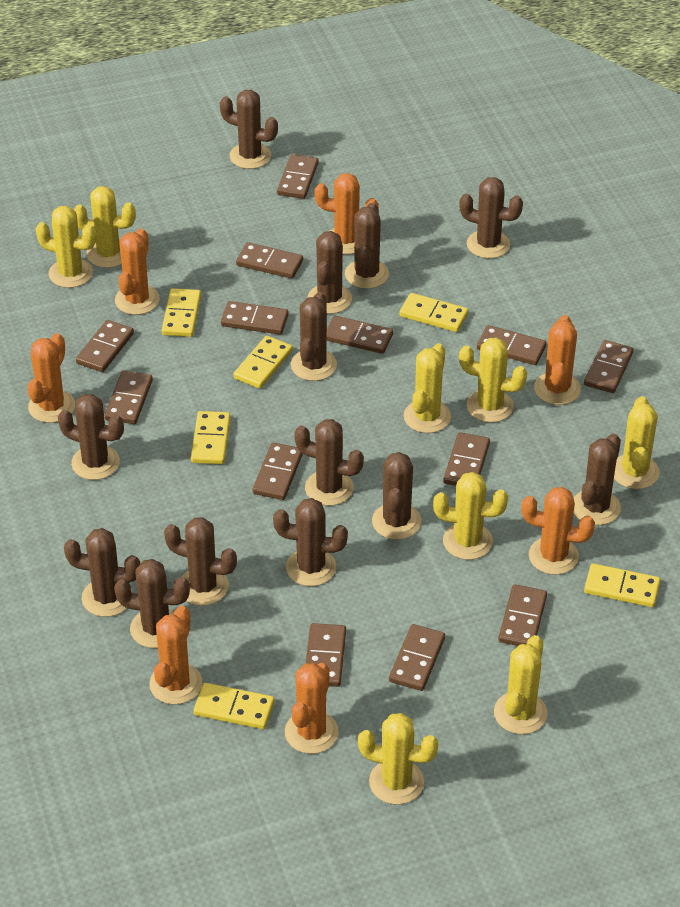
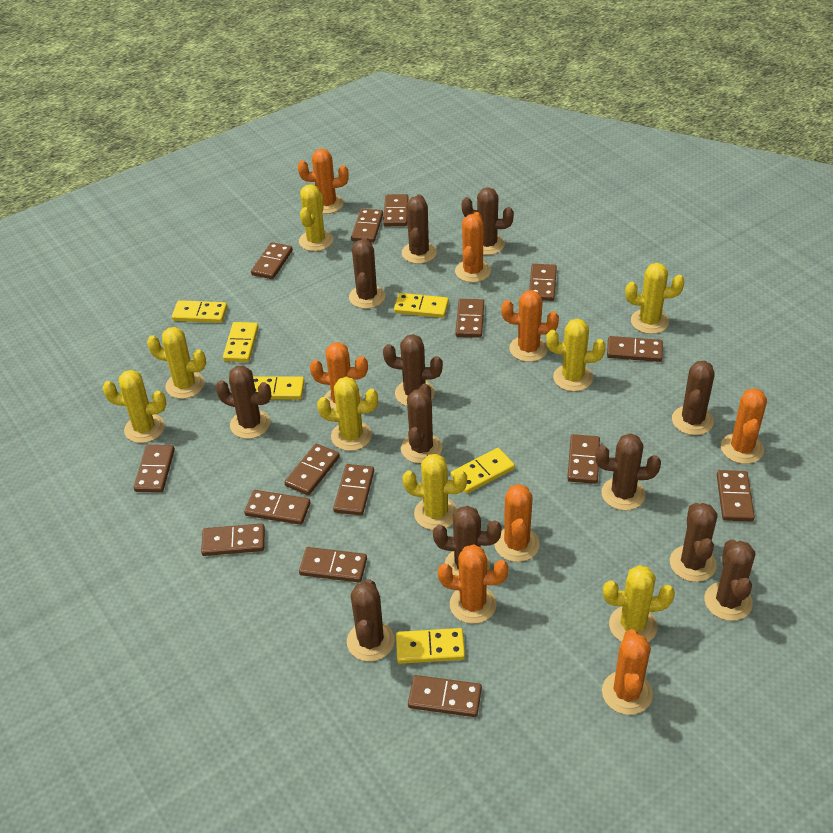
brown cactus: [58,394,124,480] [64,528,140,617] [114,559,190,648] [164,517,237,606] [220,90,278,169] [273,498,348,586] [291,292,337,381] [294,419,364,506] [307,231,352,314] [345,203,389,289] [372,452,421,540] [459,177,523,258] [574,433,621,525] = 13 -> [216,365,271,439] [347,579,395,662] [349,237,385,309] [383,334,443,406] [401,384,443,464] [402,194,437,264] [433,506,502,576] [462,187,514,255] [596,433,661,510] [670,503,718,582] [672,361,715,435] [704,540,755,621] = 12
brown domino: [76,320,134,372] [105,371,153,424] [221,301,289,335] [236,242,303,279] [253,443,303,500] [277,154,318,199] [306,623,346,687] [327,316,393,354] [389,624,445,691] [443,432,490,486] [477,325,547,365] [498,584,547,646] [584,340,633,393] = 13 -> [134,445,175,493] [201,523,265,556] [244,490,311,525] [251,242,293,279] [284,444,340,495] [299,547,367,582] [333,464,374,515] [351,209,383,243] [383,194,408,226] [408,675,482,717] [455,299,484,338] [529,264,557,301] [567,434,600,484] [607,336,663,362] [717,470,755,522] = 15
orange cactus: [27,333,75,423] [115,228,160,315] [149,606,202,705] [285,663,339,754] [315,173,379,254] [521,487,595,575] [534,315,581,405] = 7 -> [298,149,349,214] [310,342,368,409] [438,544,508,624] [455,212,491,282] [494,484,540,562] [501,290,559,362] [602,629,653,715] [721,388,767,464] = 8

